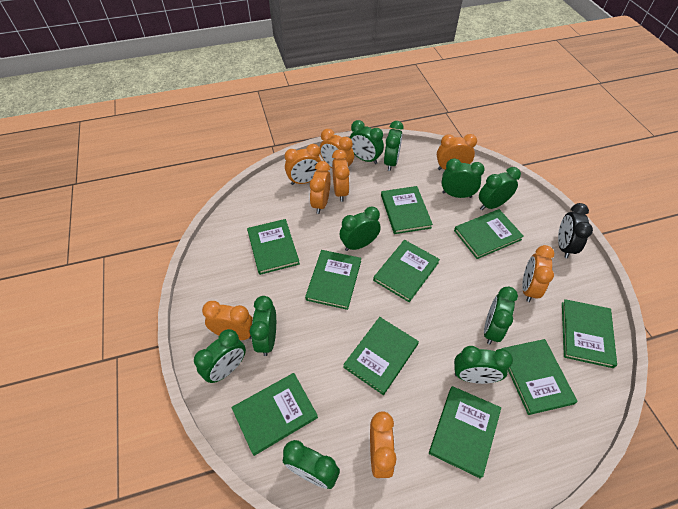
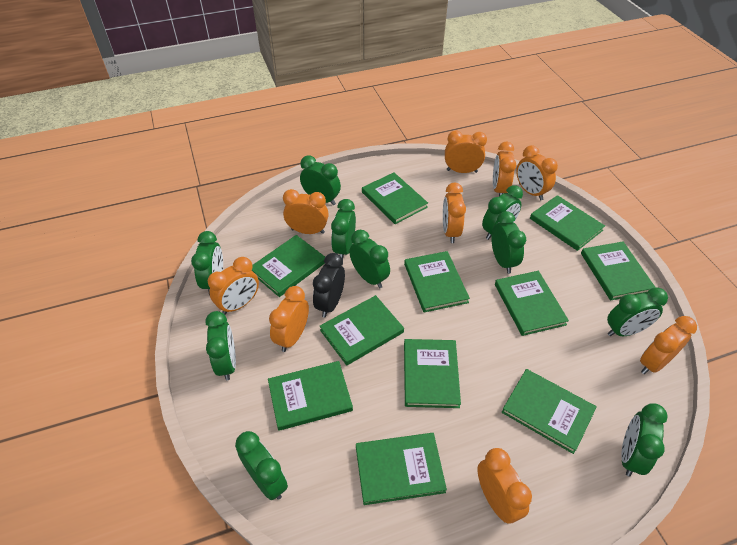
green book: [232,373,318,456] [247,219,300,275] [305,250,361,310] [343,317,419,395] [373,240,440,302] [381,186,433,234] [429,386,501,479] [454,209,524,259] [501,339,578,415] [562,299,617,368] = 10 -> [252,235,325,297] [268,361,353,431] [320,295,404,366] [356,433,447,505] [362,173,428,224] [404,251,470,313] [404,339,461,408] [495,271,569,336] [502,369,597,454] [530,195,605,251] [581,242,656,301] = 11
orange clock: [202,301,253,340] [285,144,321,185] [310,161,331,214] [319,129,354,168] [332,149,350,202] [370,411,397,478] [437,134,477,170] [522,245,554,302] = 8 -> [208,257,259,315] [269,286,309,352] [283,189,329,234] [443,183,466,243] [445,130,487,173] [477,448,532,523] [493,142,516,196] [516,145,558,200] [640,316,697,374] = 9

